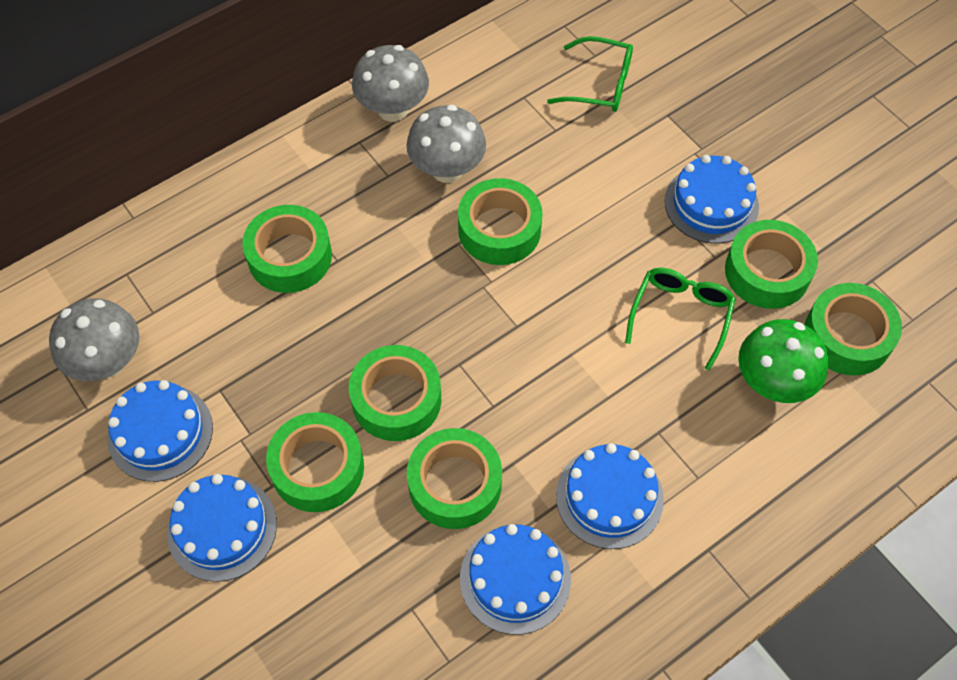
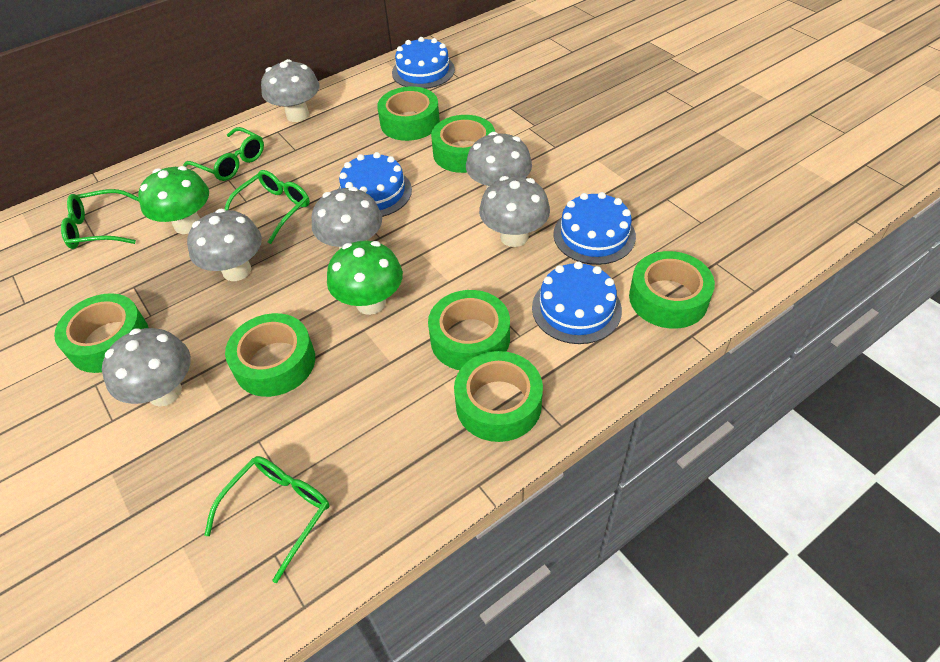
blue cake: [107,380,213,482] [167,474,277,582] [460,524,571,635] [556,443,664,549] [665,155,759,244] = 5 -> [338,152,412,217] [392,37,455,89] [532,261,622,344] [553,192,636,265] = 4
green glasses: [547,36,633,112] [625,268,736,371] = 2 -> [61,189,139,249] [183,127,264,181] [205,456,329,583] [225,170,310,244] = 4
green mushroom: [738,319,828,403] = 1 -> [138,166,209,234] [327,240,403,315] = 2
grey mushroom: [49,298,139,381] [352,45,429,122] [406,105,486,183] = 3 -> [102,328,191,407] [187,209,262,281] [261,59,320,122] [312,187,382,249] [466,132,532,189] [479,176,550,247] = 6

